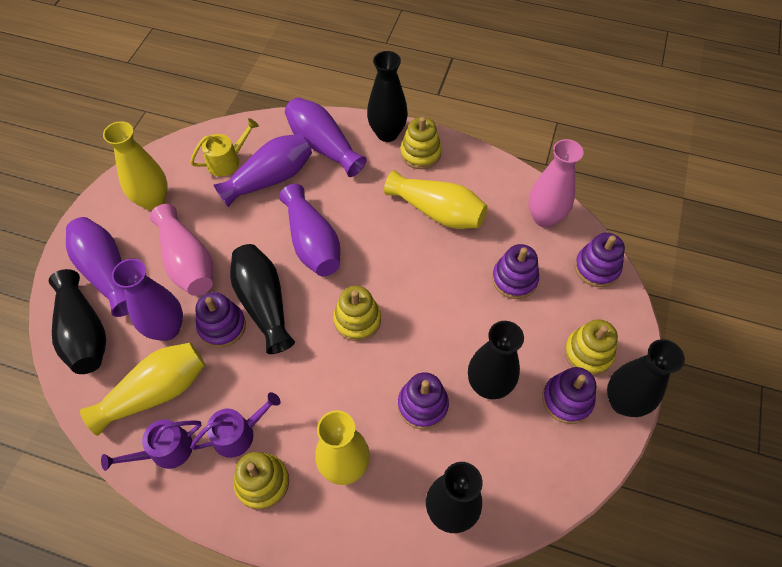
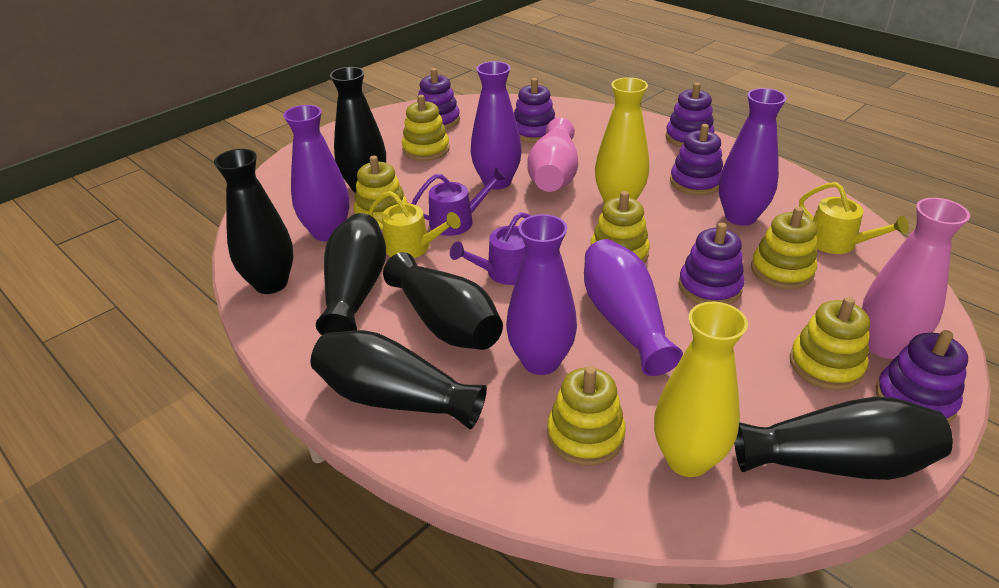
purple stacking toy: [195,292,246,348] [398,372,449,430] [492,244,539,299] [542,367,596,424] [575,233,625,287] = 5 -> [417,68,460,129] [514,78,555,142] [665,83,715,147] [670,124,723,195] [679,223,744,305] [876,330,968,423] = 6
yellow stacking toy: [233,452,289,510] [333,286,381,341] [400,117,442,169] [564,319,618,376] = 4 -> [354,156,408,230] [402,95,450,161] [547,366,626,466] [590,191,650,263] [751,207,817,289] [790,297,870,390] = 6
yellow vase: [80,343,205,436] [103,121,168,210] [316,410,370,485] [384,170,488,229] = 4 -> [595,77,649,203] [654,302,748,477] = 2
yellow watering can: [190,118,259,176] = 1 -> [368,191,461,258] [799,182,909,254] = 2

